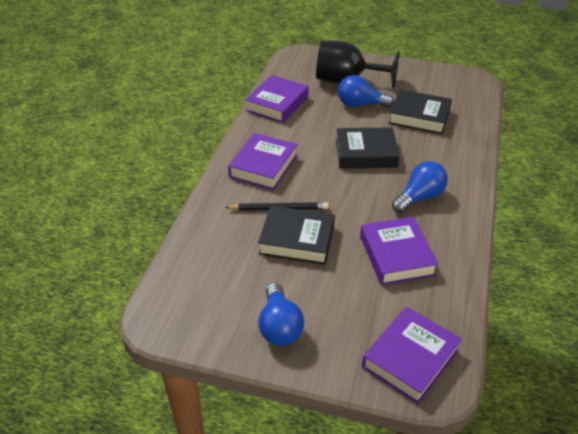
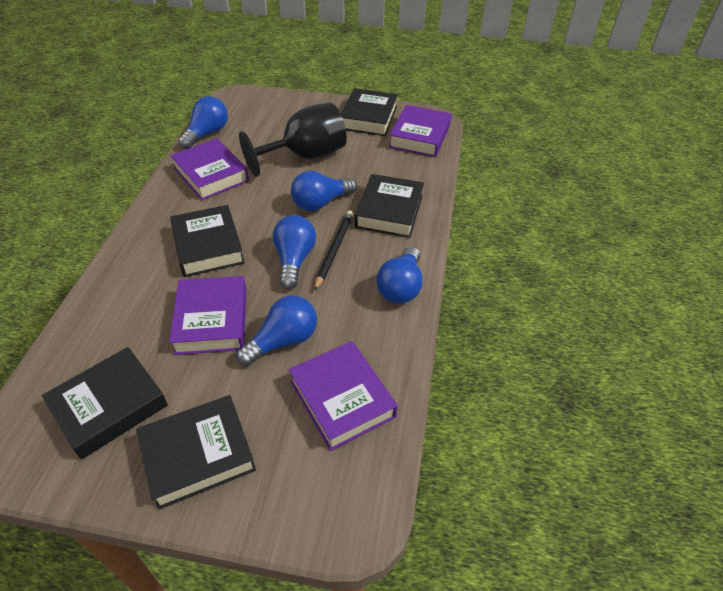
black book: [258,206,335,265] [336,127,400,169] [389,89,452,134] = 3 -> [42,347,168,459] [136,395,256,510] [170,205,245,277] [341,88,398,136] [355,174,424,238] = 5
blue light bulb: [258,283,304,346] [338,75,394,108] [392,161,448,213] = 3 -> [179,96,228,149] [236,295,317,366] [273,215,316,289] [291,171,357,211] [376,246,423,304] = 5

